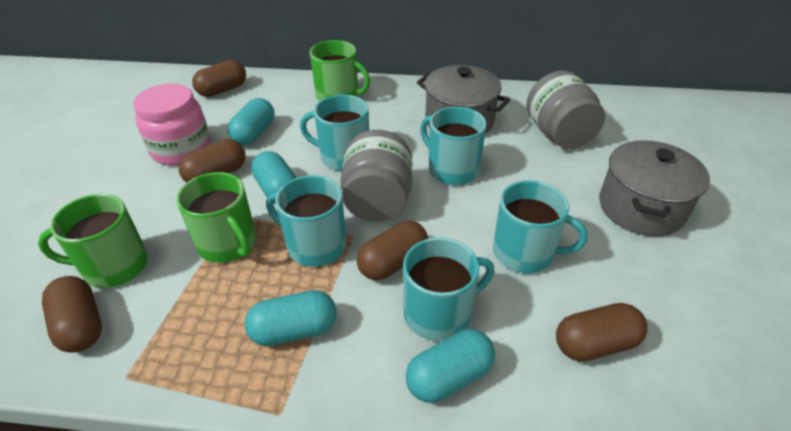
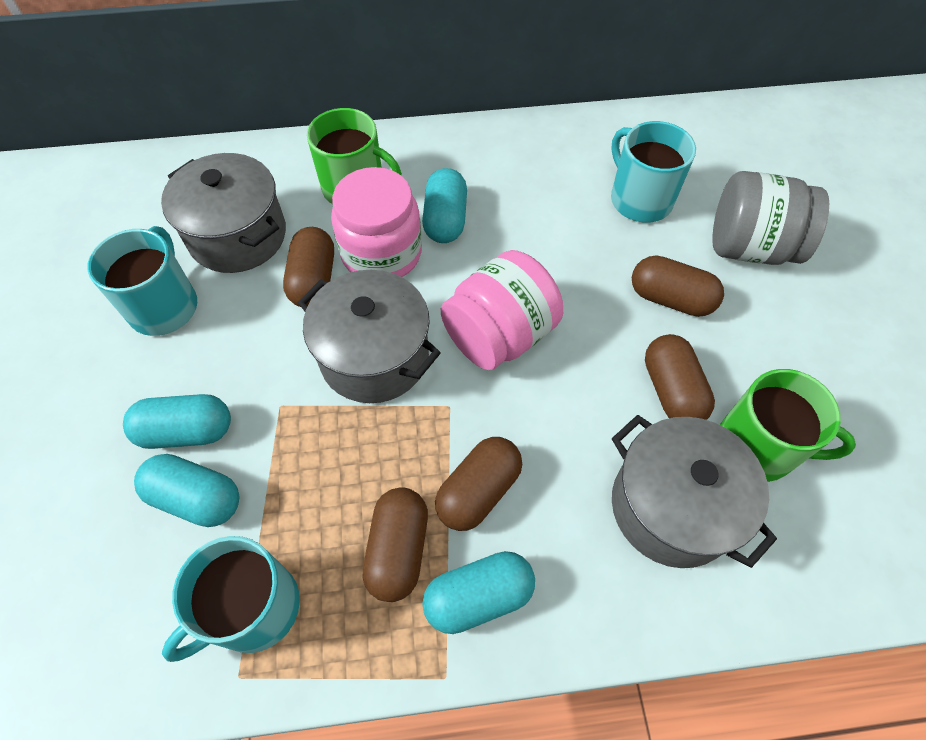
green mug: [38,194,148,288] [176,172,256,263] [310,40,370,101] = 3 -> [307,108,402,204] [720,369,856,482] = 2
grey jar: [340,130,412,222] [526,70,605,149] = 2 -> [712,171,829,265] = 1
grey pot: [417,65,510,134] [599,140,710,236] = 2 -> [161,153,286,273] [298,270,441,403] [612,415,777,568] = 3
pink jar: [133,83,210,165] = 1 -> [331,167,422,277] [441,250,563,370] = 2
turquoise mug: [266,175,346,267] [300,95,369,171] [403,237,494,341] [420,107,487,185] [493,181,588,273] = 5 -> [87,226,197,336] [162,536,300,662] [611,121,696,223] = 3

